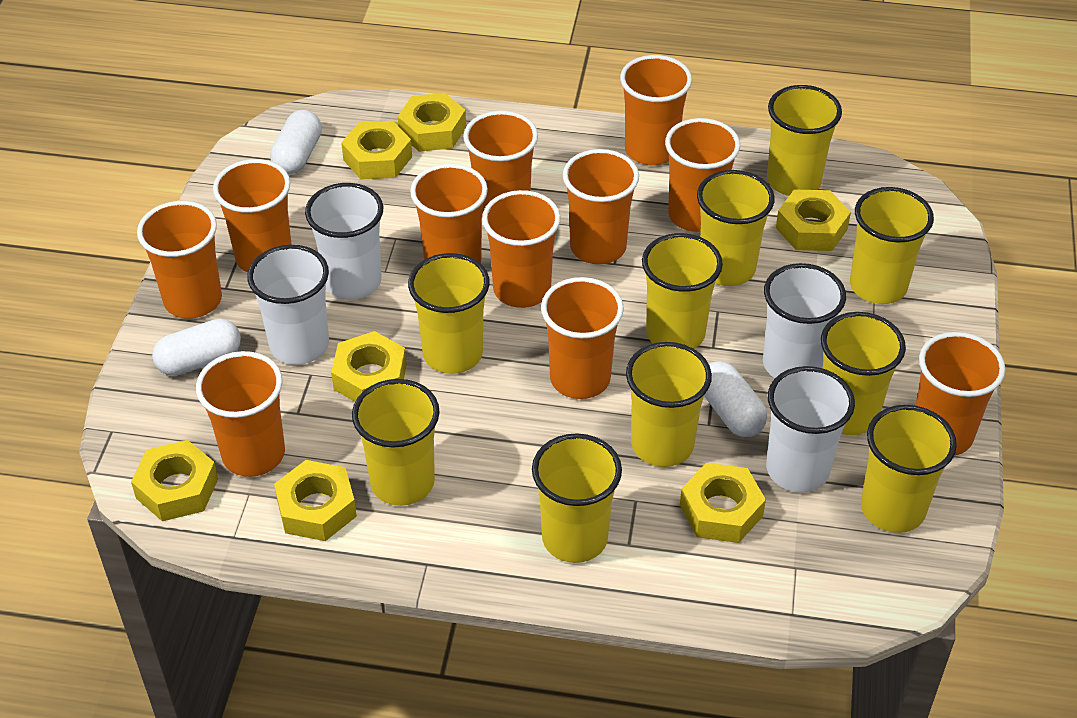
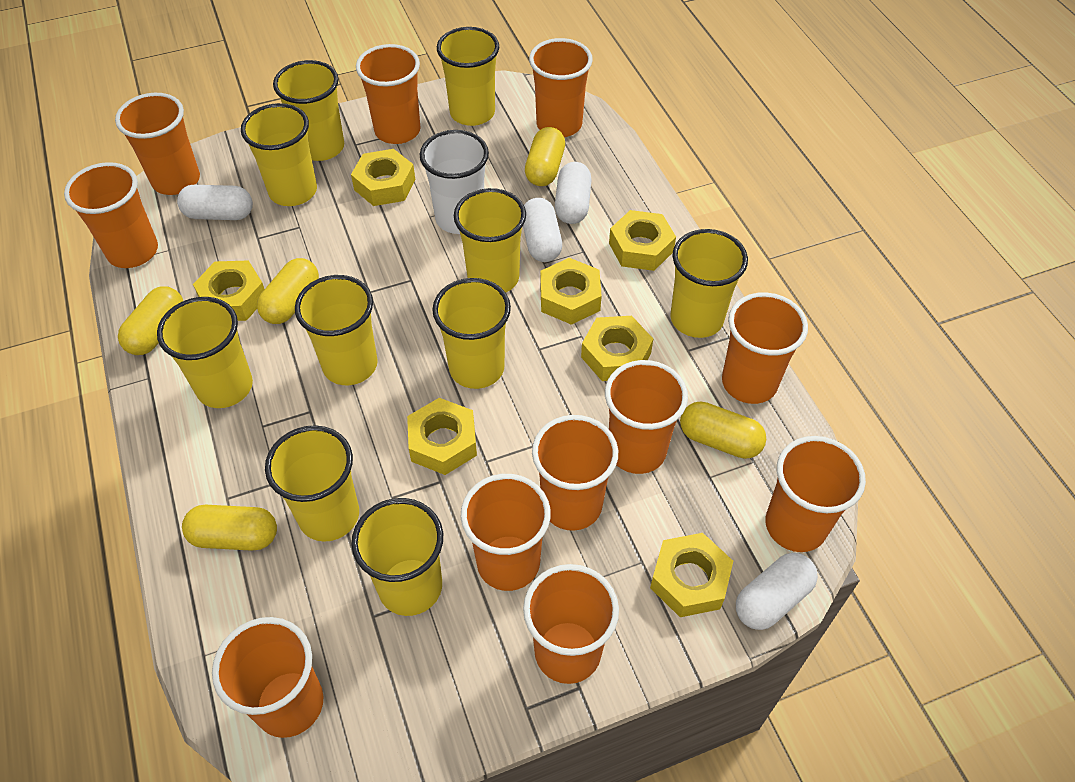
white capsule: [152,319,241,376] [270,110,322,174] [704,361,767,437] = 3 -> [177,185,253,220] [523,198,562,262] [555,162,591,224] [736,553,818,630] = 4
white cup: [247,245,329,365] [305,183,383,300] [763,263,846,378] [766,366,855,492] = 4 -> [420,130,489,234] = 1
yellow capsule: none = 0 -> [118,286,183,355] [182,505,277,551] [257,258,319,324] [525,127,565,186] [680,402,766,459] = 5

